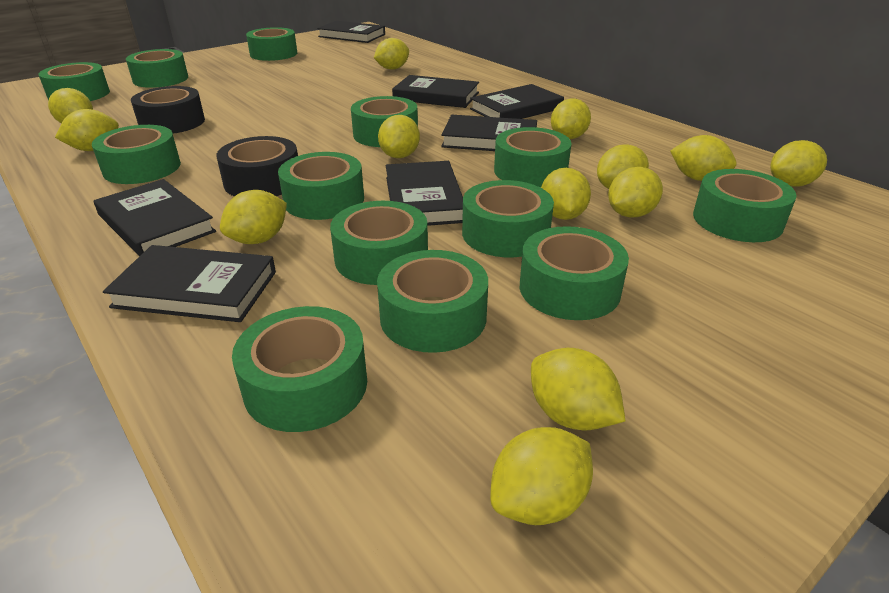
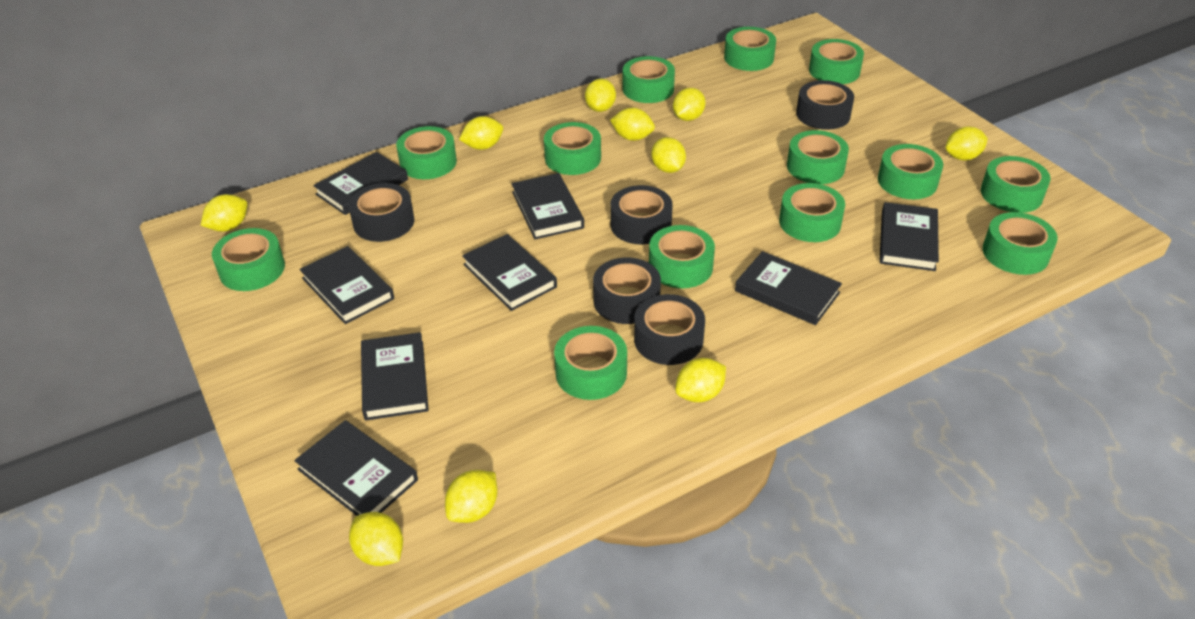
black book: [94,179,216,256] [103,245,276,322] [317,21,385,43] [386,161,463,226] [392,75,479,108] [441,115,537,151] [470,84,564,119] = 7 -> [294,420,418,516] [299,246,394,324] [313,152,408,215] [361,332,429,420] [462,234,557,311] [511,173,584,239] [735,251,842,325] [879,202,939,271] = 8
black tape: [131,86,205,133] [216,136,298,196] = 2 -> [348,183,414,242] [593,258,661,324] [610,185,673,245] [634,294,705,365] [796,80,854,130] = 5
yellow lemon: [48,88,93,123] [55,109,119,151] [220,190,287,244] [374,38,409,70] [378,115,420,158] [490,427,593,525] [531,348,625,431] [541,168,591,220] [551,99,591,139] [597,144,649,189] [608,167,663,217] [670,135,736,181] [770,140,827,187] = 13 -> [201,194,248,232] [349,512,403,566] [445,470,498,523] [459,116,503,150] [585,79,616,112] [610,108,655,141] [651,137,686,173] [673,88,706,121] [675,358,726,402] [945,126,988,160] = 10

